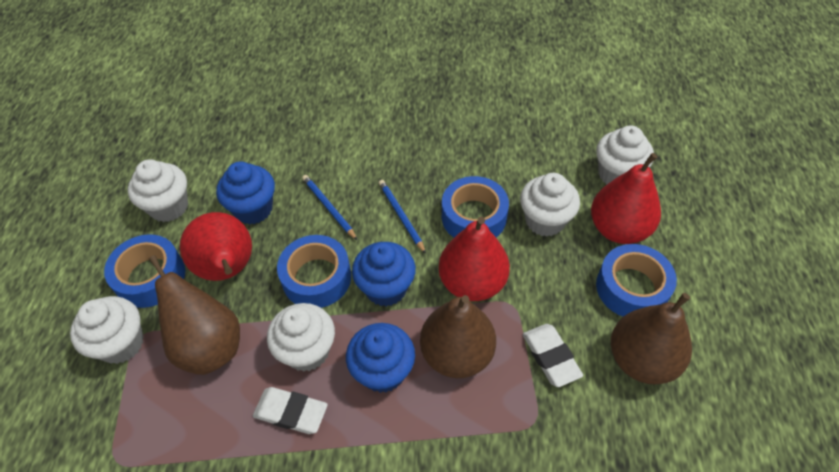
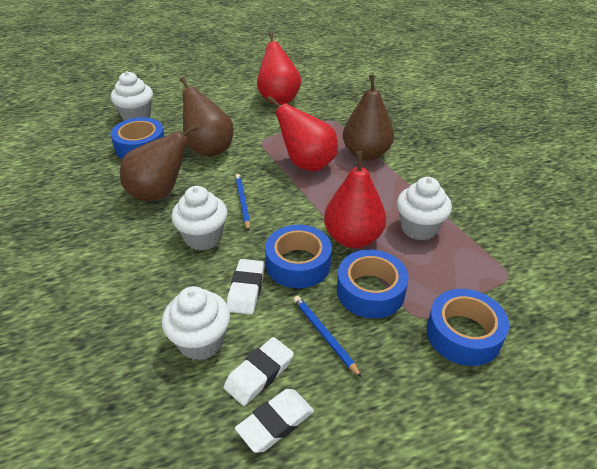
blue cupcake: [216,161,275,225] [346,323,415,393] [352,242,416,306] = 3 -> none = 0
white cupcake: [70,296,144,364] [128,159,188,222] [267,303,335,372] [520,173,580,237] [596,126,654,185] = 5 -> [111,71,153,121] [162,286,230,360] [172,186,227,250] [397,177,452,240] = 4
white eraser: [253,387,328,434] [523,324,583,387] = 2 -> [224,337,294,406] [226,259,265,315] [235,389,314,453] = 3

